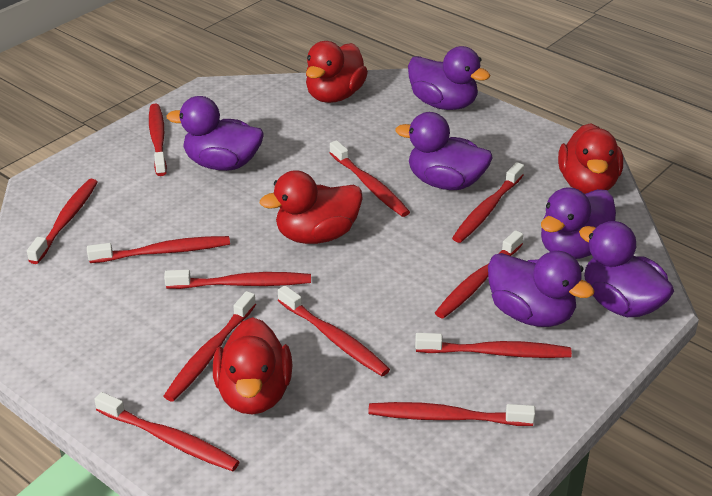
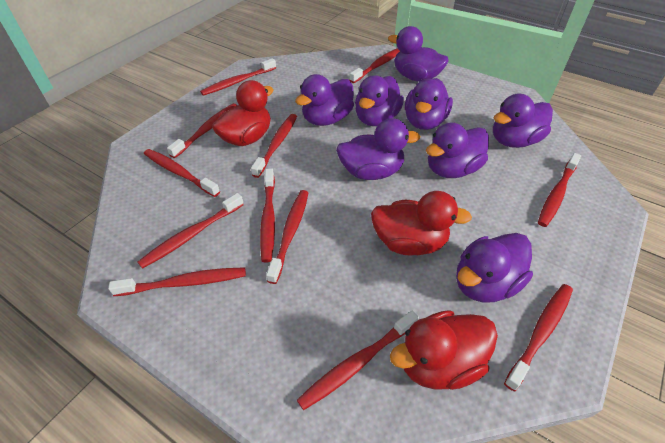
purple duck: [167,96,264,171] [396,112,492,190] [408,46,490,110] [488,251,594,327] [541,187,616,259] [579,221,674,317] = 6 -> [295,74,354,126] [336,118,420,180] [355,75,404,126] [388,26,449,82] [405,78,453,130] [426,122,489,178] [456,233,533,303] [493,94,553,148] = 8
red duck: [213,317,292,415] [260,170,363,244] [306,41,368,103] [558,123,623,194] = 4 -> [212,80,274,146] [371,191,472,256] [390,310,498,390] = 3

